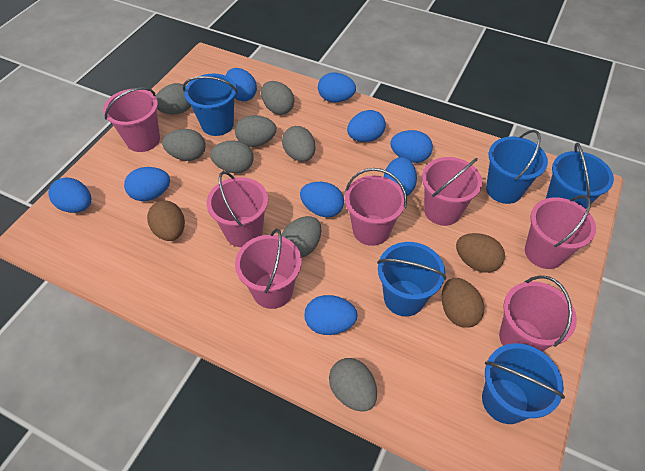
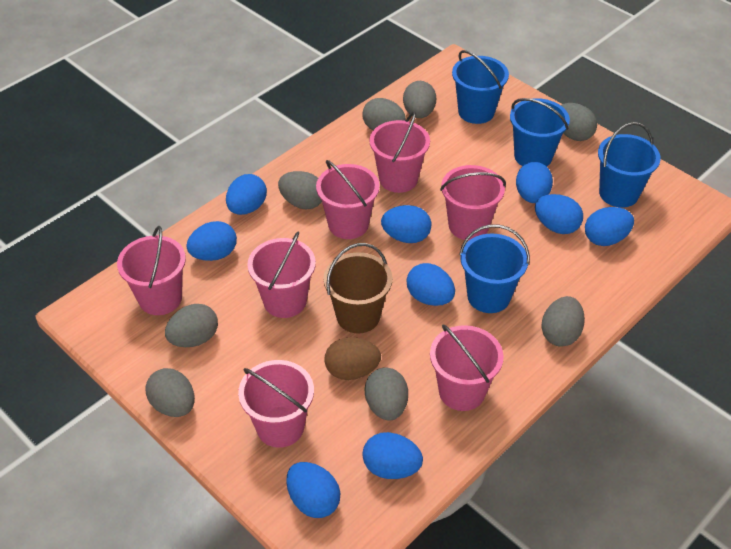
blue bucket: [183,74,238,136] [377,242,446,316] [482,343,565,424] [486,130,548,204] [546,142,614,209] = 5 -> [452,50,509,124] [459,224,530,313] [510,98,570,167] [598,122,661,208] = 4
brown bucket: none = 0 -> [324,243,393,334] = 1
brown egg: [147,200,185,241] [442,278,484,328] [456,233,505,273] = 3 -> [325,337,381,380] = 1

